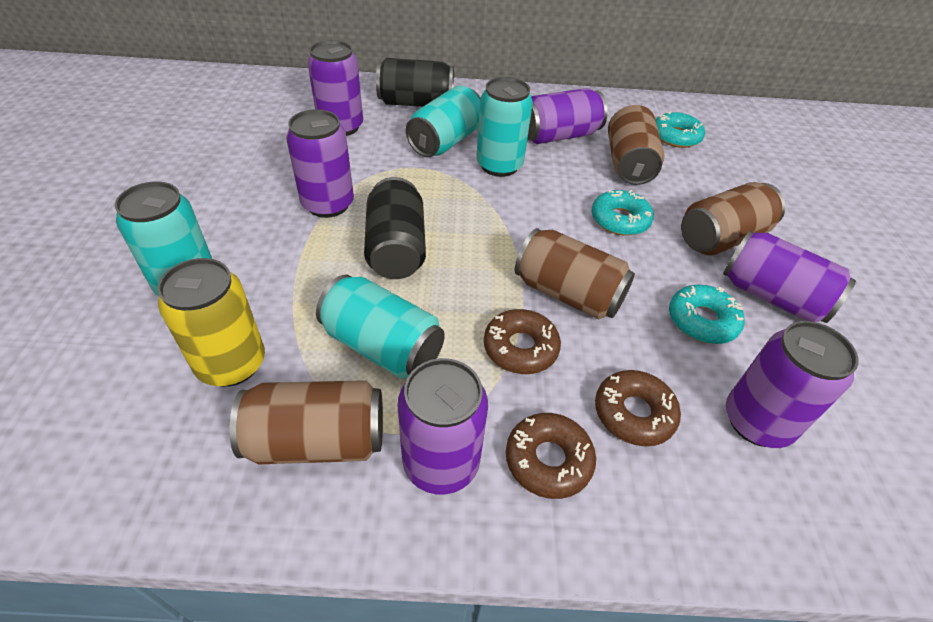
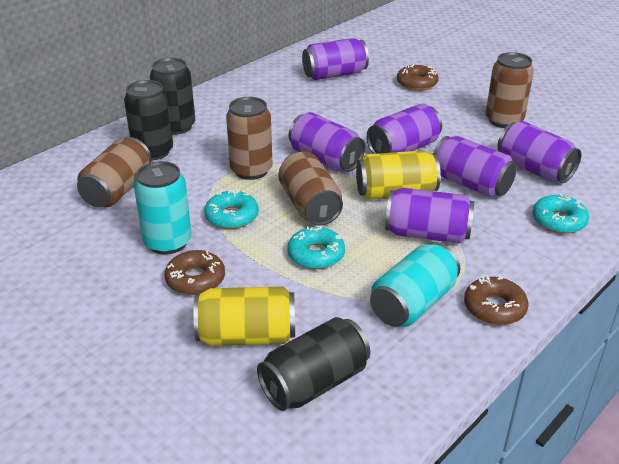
black can: [364,177,426,279] [376,58,454,107] = 2 -> [124,80,173,160] [150,58,195,135] [257,317,370,411] = 3
turquoise can: [115,181,212,296] [316,275,445,379] [406,85,481,157] [476,77,533,177] = 4 -> [134,161,192,255] [370,242,460,327] = 2
yellow can: [158,258,265,387] = 1 -> [193,286,295,346] [356,150,441,200] = 2

